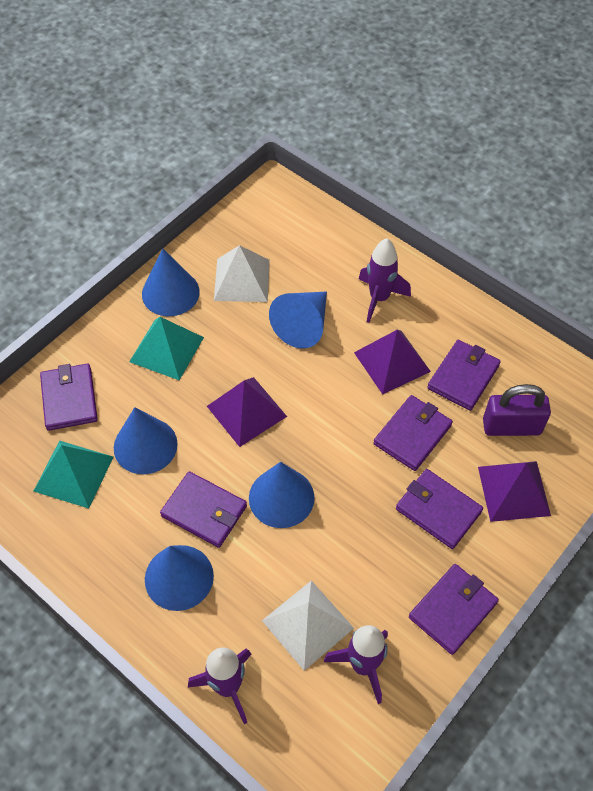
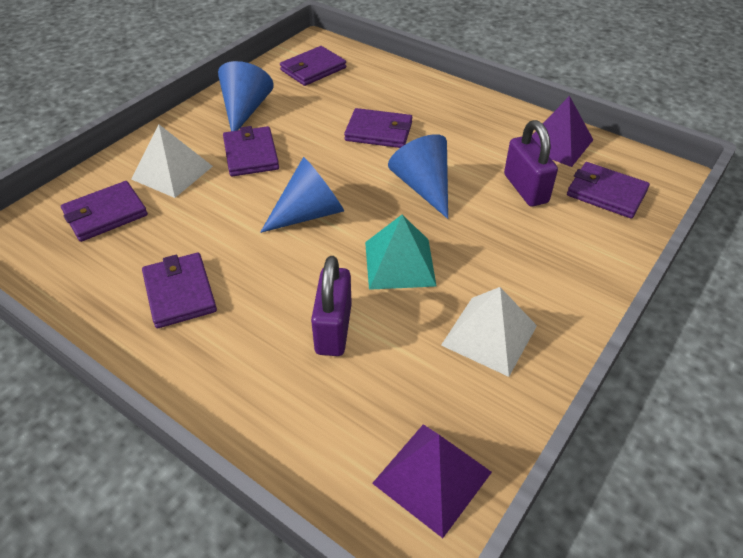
blue cone: [114,407,178,474] [142,248,200,316] [145,545,214,611] [249,462,315,528] [269,291,327,348] = 5 -> [218,61,274,131] [260,157,344,233] [388,134,448,219] = 3
purple padlock: [483,384,551,436] = 1 -> [311,256,352,356] [504,120,558,206] = 2
purple pyramid: [207,377,287,447] [354,330,431,395] [478,461,551,522] = 3 -> [372,424,492,538] [532,96,593,167] = 2
purple rocket: [188,648,251,724] [324,625,388,704] [359,238,411,323] = 3 -> none = 0
turquoise pyramid: [33,441,113,509] [129,317,204,380] = 2 -> [365,215,437,290] = 1

